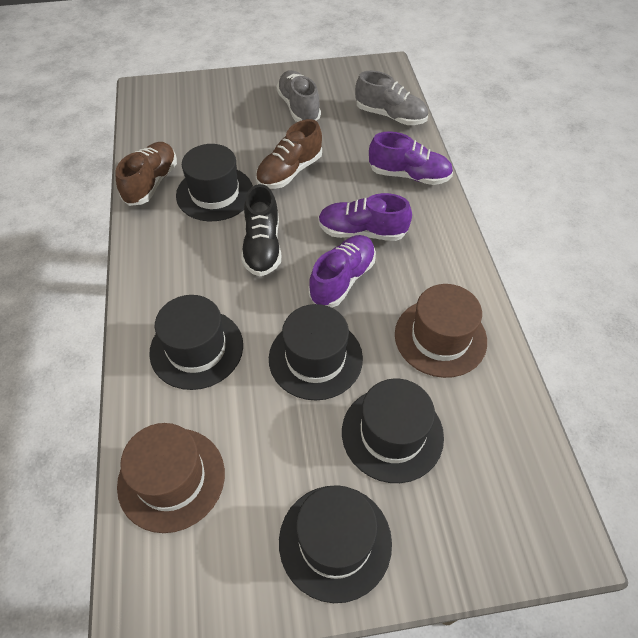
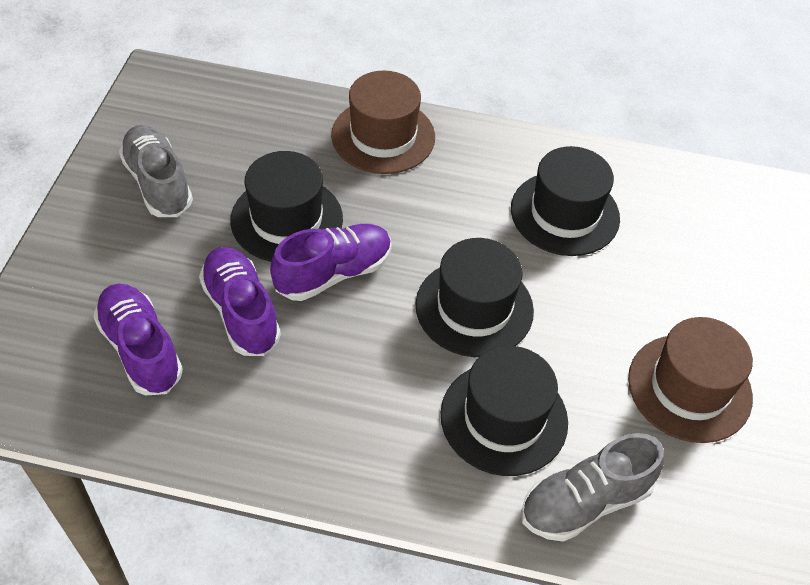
black hat: [149,295,243,390] [176,144,253,221] [269,304,363,401] [279,485,392,603] [342,379,444,483] = 5 -> [230,151,343,262] [415,238,534,357] [440,346,568,476] [511,146,620,256] = 4
black shoe: [241,184,281,276] = 1 -> none = 0
brown shoe: [115,142,177,206] [256,119,322,189] = 2 -> none = 0

